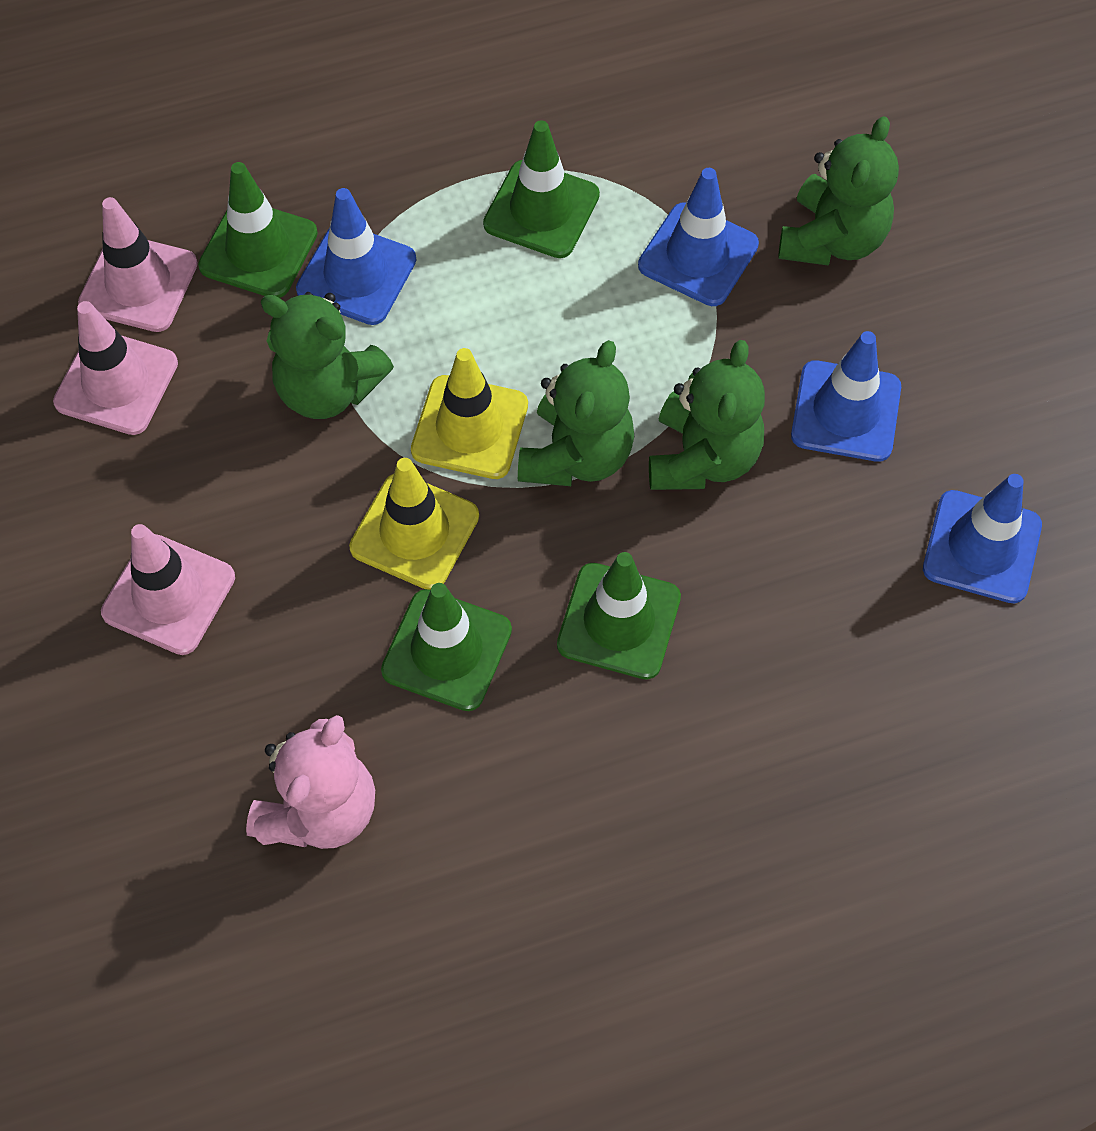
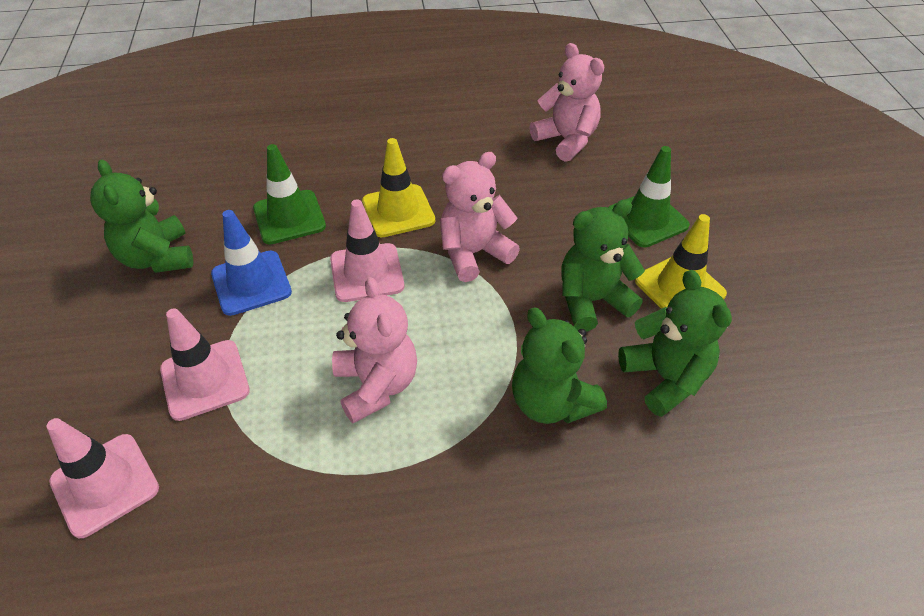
blue traffic cone: [296,188,416,325] [638,168,759,306] [791,331,901,462] [923,474,1042,604] = 4 -> [211,210,292,316] = 1
green traffic cone: [198,162,318,298] [381,583,512,711] [483,120,600,258] [557,552,681,680] = 4 -> [253,144,326,245] [608,146,690,248] = 2
pink teddy bear: [246,715,375,849] = 1 -> [332,277,417,423] [440,152,520,282] [530,43,604,162] = 3

